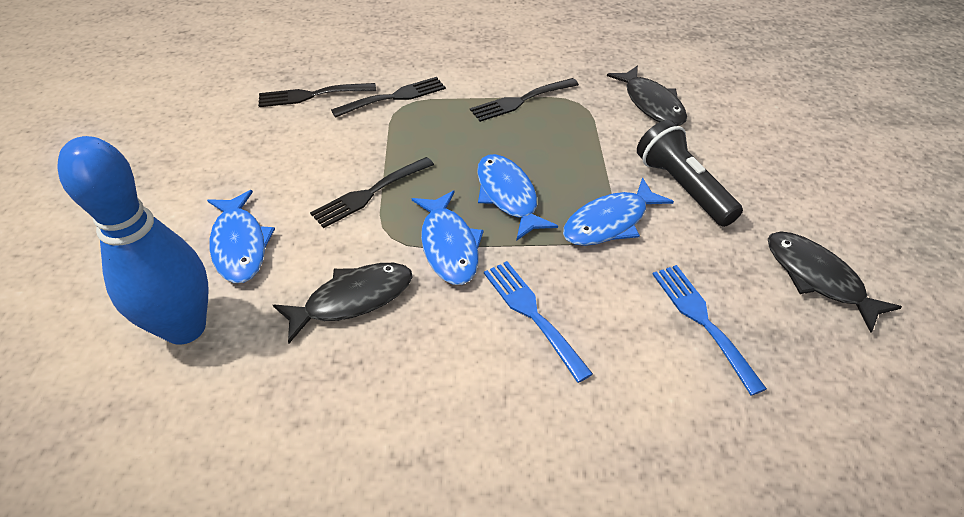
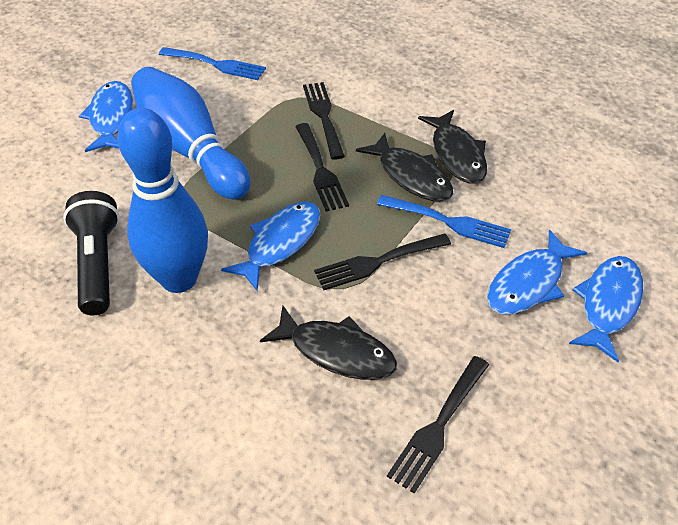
blue bowling pin: [57,136,208,345] = 1 -> [117,108,208,293] [131,67,250,200] = 2

